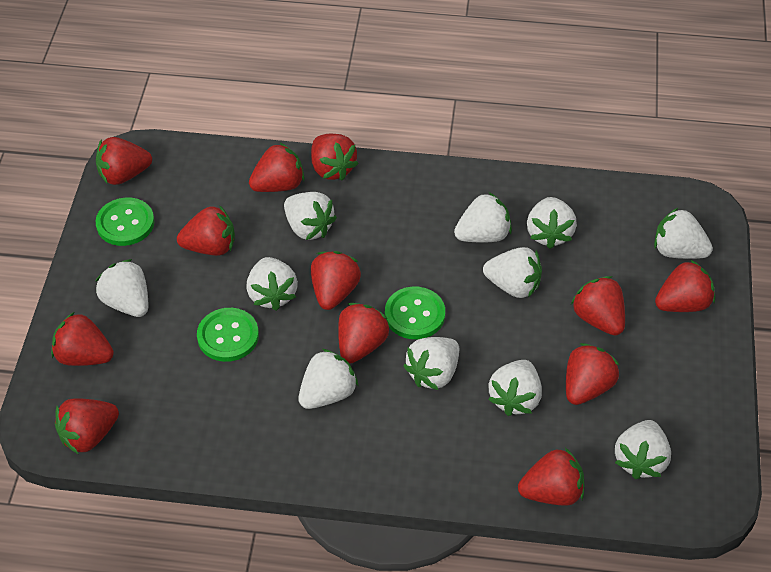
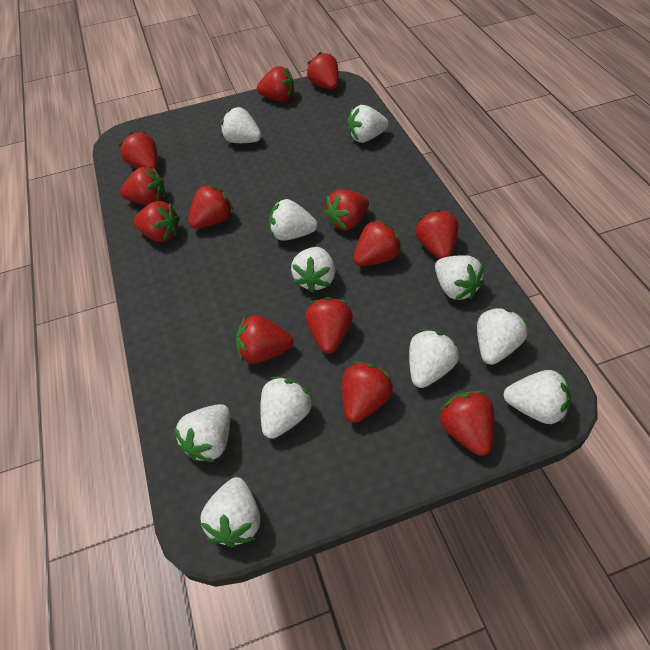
green button: [96,197,154,246] [197,308,259,362] [385,287,445,339] = 3 -> none = 0
red strawberry: [51,312,114,366] [55,398,119,455] [96,137,152,185] [177,205,235,256] [249,143,305,192] [311,134,358,181] [311,251,361,310] [338,303,390,363] [518,448,584,506] [566,343,619,405] [571,276,625,335] [655,259,715,312] = 12 -> [119,132,158,169] [120,167,166,205] [134,201,180,242] [188,185,233,229] [236,315,293,364] [257,66,294,101] [305,297,353,354] [307,52,339,90] [324,189,369,231] [342,362,393,423] [353,219,402,266] [416,210,458,259] [439,391,495,456] = 13

